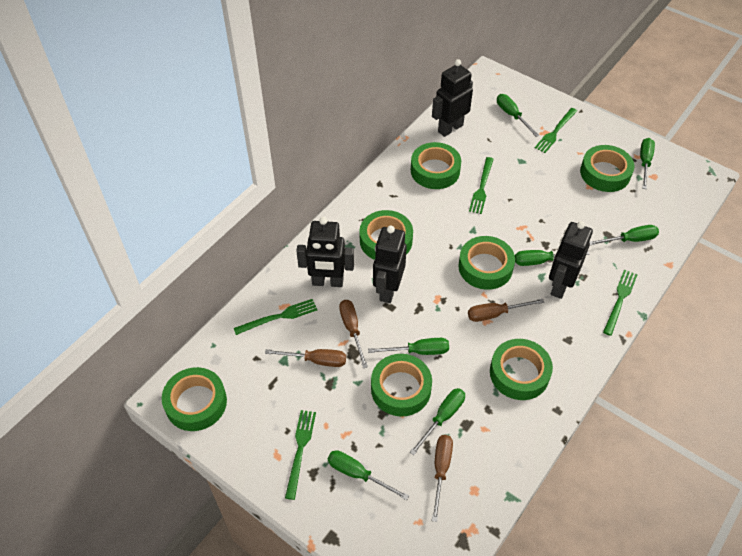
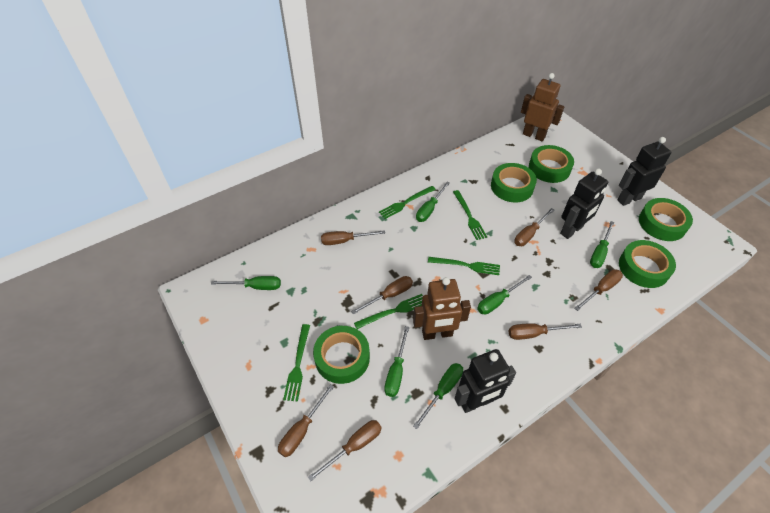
black robot: [296,217,354,287] [373,225,407,303] [432,59,473,137] [549,221,593,299] = 4 -> [454,349,516,413] [560,169,608,239] [617,137,671,206] = 3
brown robot: none = 0 -> [413,277,471,340] [521,73,565,141] = 2
brown screwdriver: [265,349,346,367] [339,300,368,368] [432,435,453,522] [468,299,544,322] = 4 -> [278,384,334,457] [308,420,382,482] [321,230,385,245] [351,276,413,315] [509,323,582,340] [514,208,554,246] [574,269,623,311] = 7
green screwdriver: [328,450,409,500] [368,338,449,355] [410,388,465,455] [497,94,539,137] [515,250,589,266] [589,225,659,245] [640,138,655,189] = 7 -> [211,276,281,290] [384,326,409,397] [413,363,463,429] [416,182,450,222] [477,275,532,315] [590,221,615,268] = 6
green tape: [162,367,227,431] [359,210,413,260] [371,354,432,416] [411,142,461,189] [458,236,515,290] [490,339,553,400] [580,145,634,192] = 7 -> [313,326,370,384] [491,163,537,202] [529,145,574,183] [619,240,676,288] [639,198,693,241] = 5

